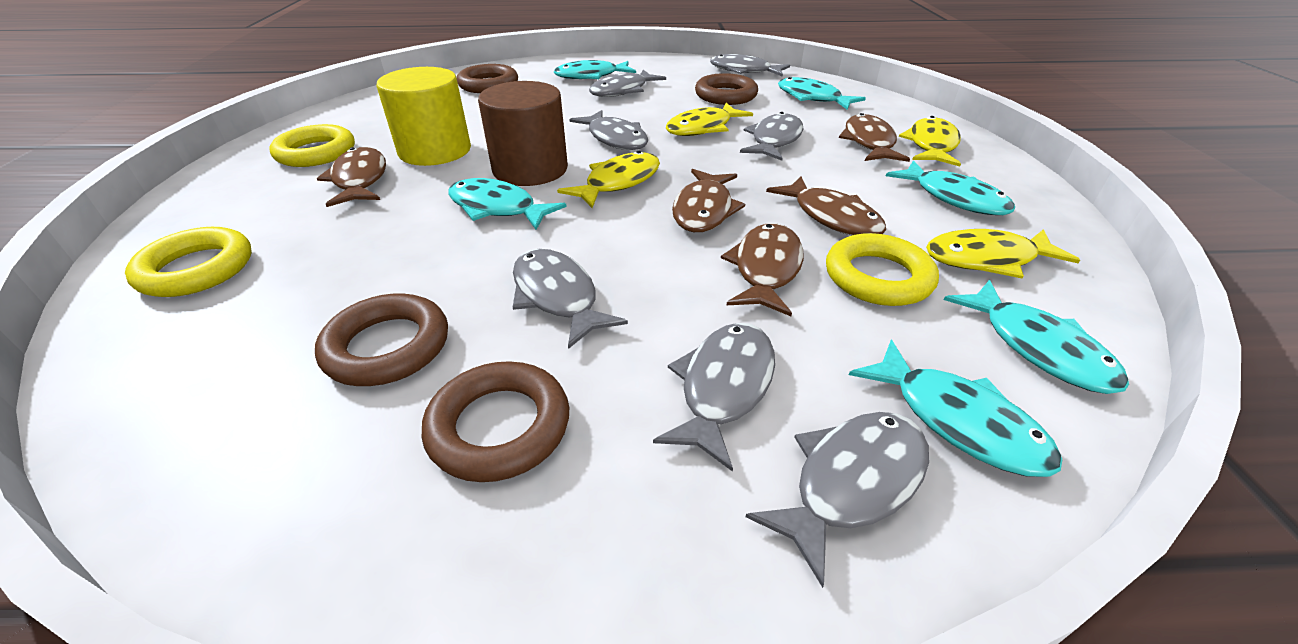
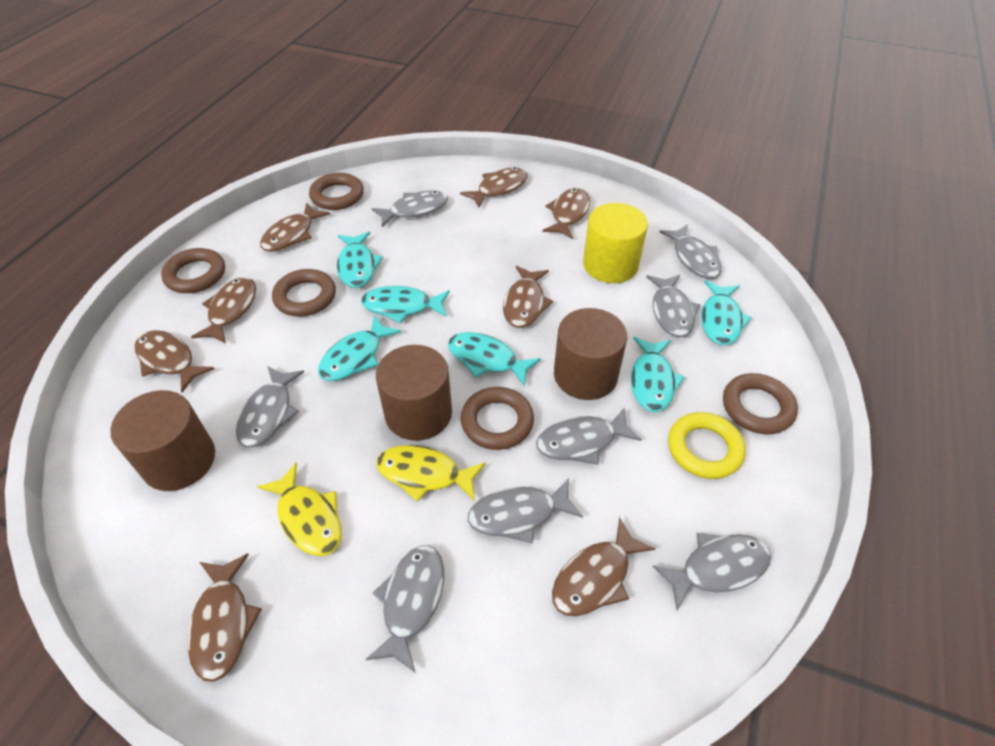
brown cylinder: [478,81,568,186] = 1 -> [111,390,215,491] [376,345,452,441] [554,308,627,400] = 3
brown fish: [317,147,386,207] [672,169,745,232] [721,223,804,316] [766,176,886,235] [839,113,910,162] = 5 -> [135,330,214,392] [188,554,262,682] [191,277,256,344] [260,203,330,252] [460,167,528,208] [503,266,553,328] [543,188,590,239] [552,517,656,616] = 8
brown ring: [315,294,448,386] [422,362,569,482] [457,64,518,93] [695,73,758,105] = 4 -> [161,248,225,293] [272,269,336,317] [309,173,364,210] [460,387,534,450] [723,373,798,434] = 5
grey fish: [513,249,628,349] [569,110,648,150] [589,69,666,97] [653,323,775,472] [710,54,790,77] [740,112,803,161] [746,412,929,588] = 7 -> [236,366,304,448] [365,545,444,673] [371,191,448,227] [468,478,583,543] [536,407,642,465] [646,275,700,337] [653,533,771,611] [659,224,721,279] = 8
yellow fish: [557,151,660,208] [666,103,753,136] [899,116,961,167] [926,229,1080,279] = 4 -> [257,463,342,556] [376,445,485,502] = 2
yellow ring: [125,227,252,297] [269,124,355,167] [826,233,939,306] = 3 -> [668,412,746,479] = 1

